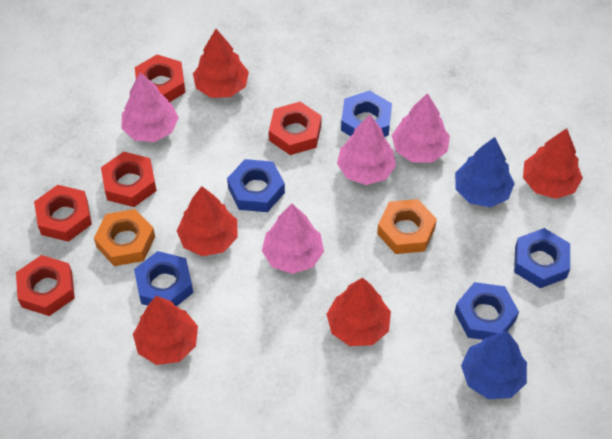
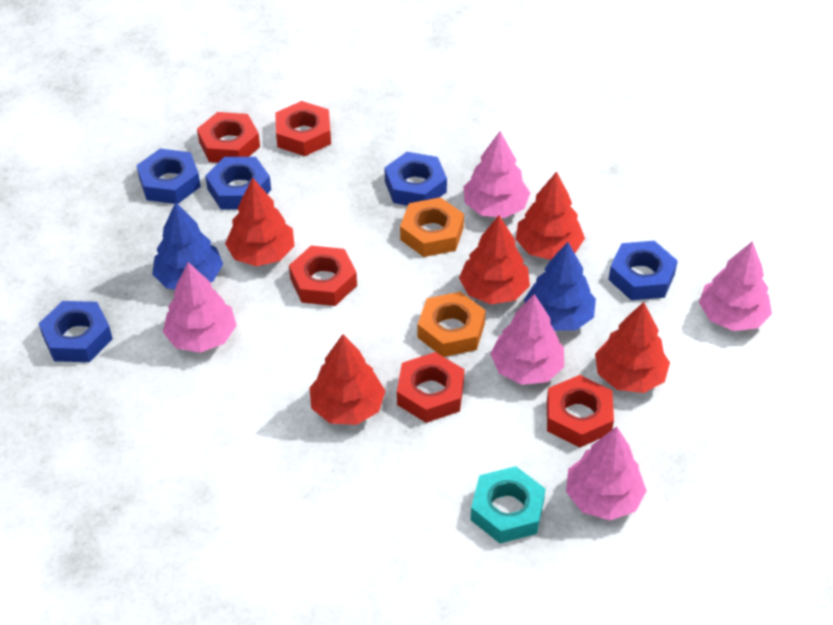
pink tree: [122,72,179,142] [262,204,324,274] [337,115,396,185] [392,93,450,162] = 4 -> [163,262,237,353] [463,131,530,218] [490,294,564,385] [566,426,647,520] [699,241,772,331] = 5
turquoise nut: none = 0 -> [470,466,545,543] = 1

